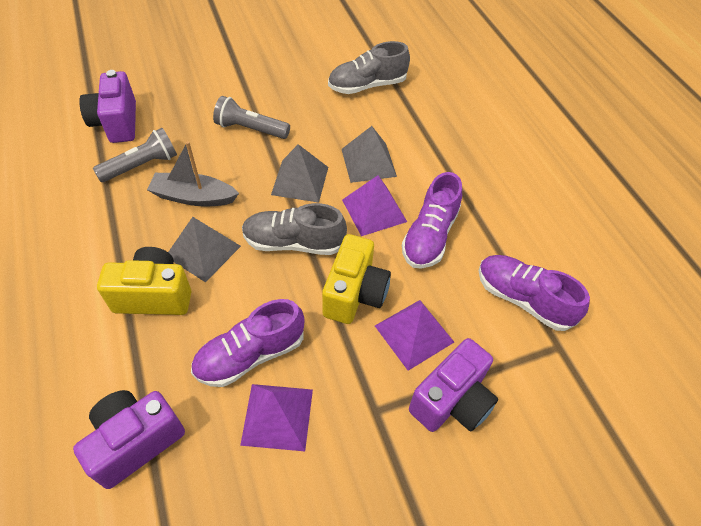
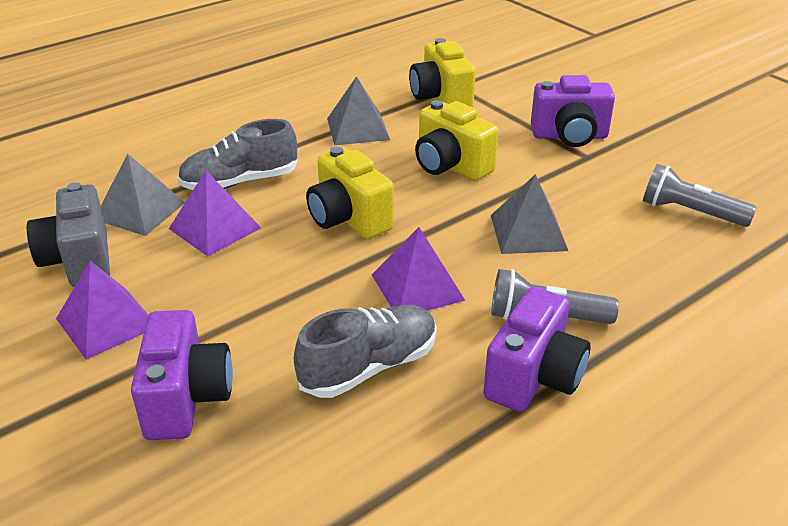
grey boat: [147,141,239,206] = 1 -> none = 0
grey camera: none = 0 -> [27,182,110,287] = 1
purple shoe: [191,299,305,387] [402,172,462,269] [479,255,590,331] = 3 -> none = 0
yellow camera: [97,247,191,315] [322,234,391,324] = 2 -> [306,146,394,239] [409,38,476,108] [415,100,498,181] = 3

